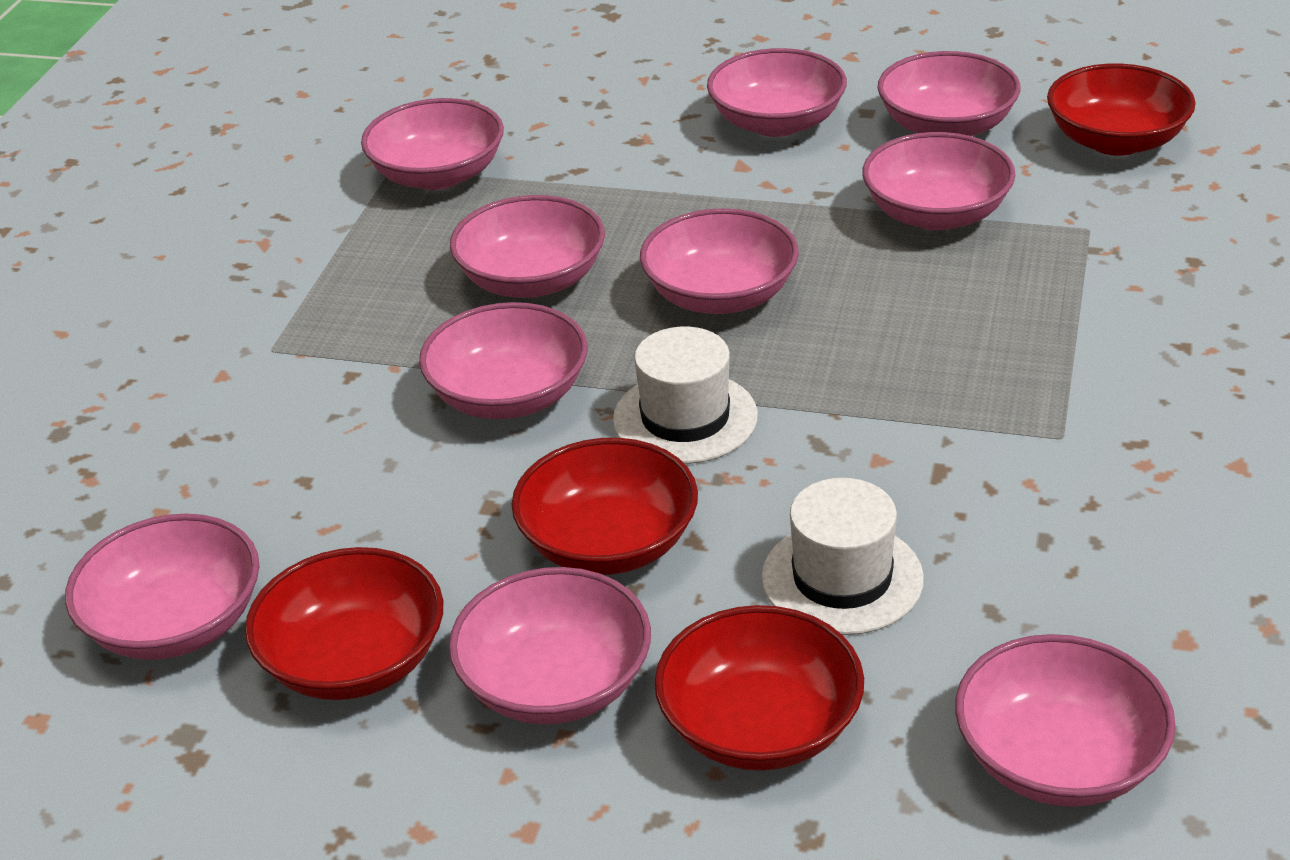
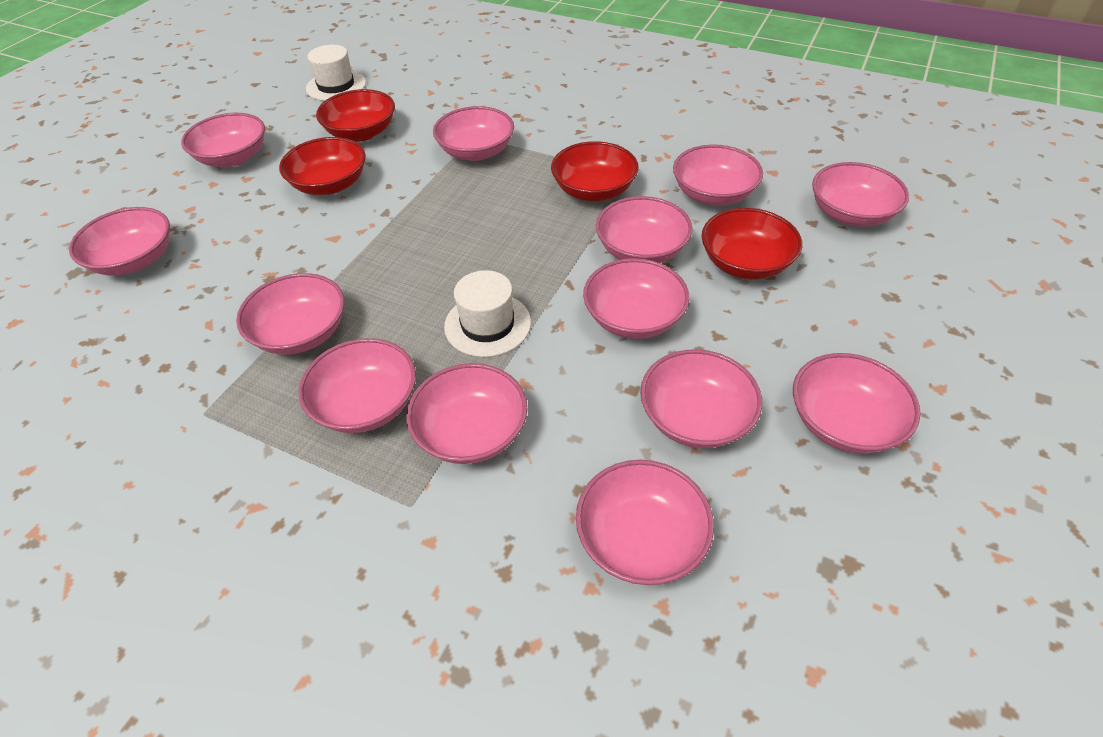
pink bowl: [65,514,259,660] [361,98,504,190] [419,302,588,419] [449,567,651,724] [450,195,605,298] [640,208,799,314] [707,48,847,137] [862,132,1015,230] [877,51,1020,136] [955,634,1176,807] = 10 -> [69,207,170,276] [181,113,265,167] [236,273,344,355] [298,338,416,433] [406,363,527,464] [433,106,514,161] [576,460,714,585] [583,258,690,339] [596,196,692,263] [640,349,762,448] [673,145,763,205] [793,353,921,454] [812,162,909,227] = 13

